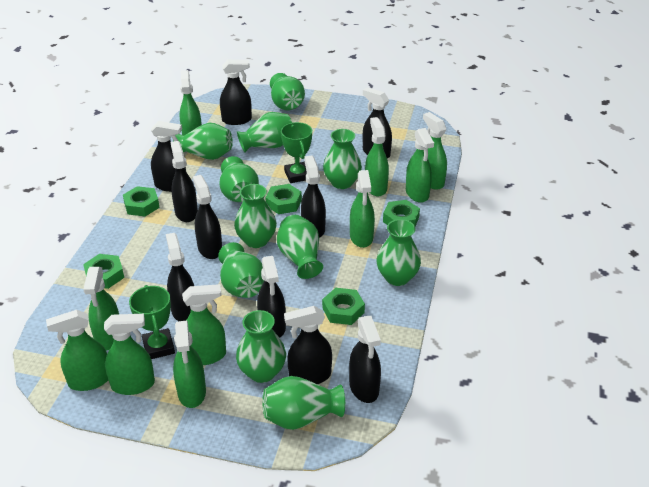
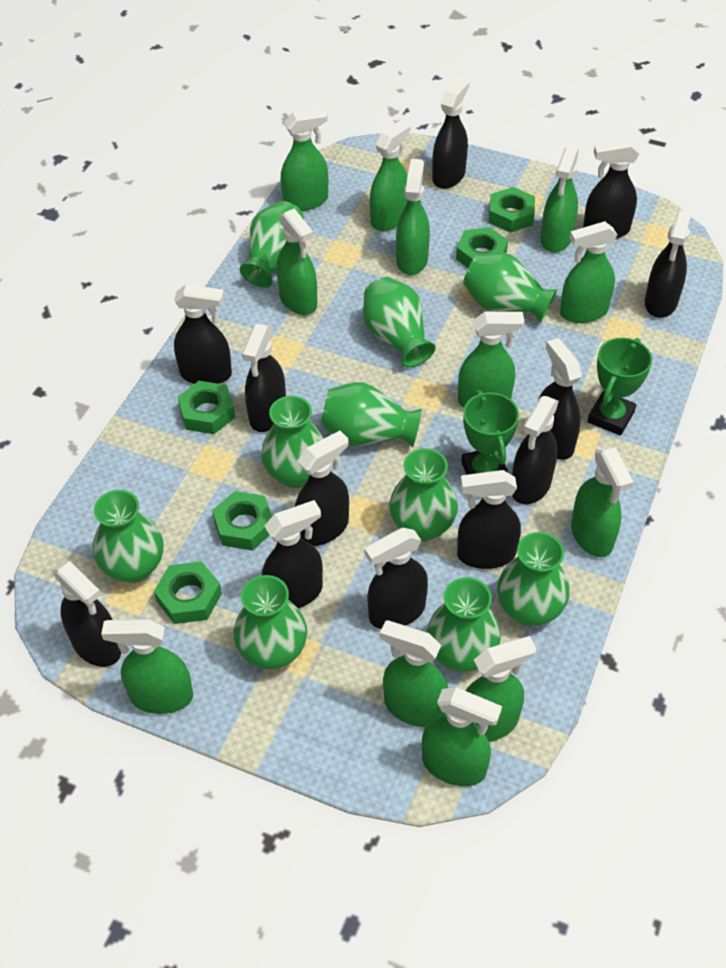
black spray bottle: [151,121,186,192] [166,233,194,321] [171,141,198,222] [193,175,222,259] [220,59,252,125] [257,256,286,338] [284,306,332,384] [301,156,326,238] [349,316,381,403] [363,87,392,158] = 10 -> [53,561,121,667] [174,284,232,384] [242,324,286,432] [262,500,323,608] [295,431,349,546] [364,528,428,629] [432,77,469,189] [457,470,521,569] [512,396,559,504] [538,338,582,460] [583,140,639,239] [645,211,692,318] = 12
green spray bottle: [46,310,108,391] [83,267,119,350] [104,314,155,395] [173,320,206,408] [180,70,202,135] [182,284,226,365] [350,170,375,248] [365,117,389,196] [406,128,434,203] [423,112,447,190] = 10 -> [101,619,193,714] [277,208,317,315] [281,108,328,211] [370,119,411,231] [380,621,448,727] [396,159,430,275] [422,687,502,786] [458,312,525,407] [465,636,536,742] [541,147,579,253] [560,221,617,323] [571,446,634,557] = 12
green vase: [173,123,233,160] [218,242,264,298] [220,156,259,202] [234,184,277,248] [236,310,286,383] [237,112,292,152] [263,376,345,430] [270,73,305,110] [277,215,323,279] [323,129,362,189] [376,219,421,286] = 11 -> [93,490,163,583] [234,575,307,669] [240,201,304,288] [261,396,324,488] [321,382,422,447] [363,277,436,368] [389,448,458,541] [427,577,501,672] [463,252,557,323] [497,532,570,626] = 10

